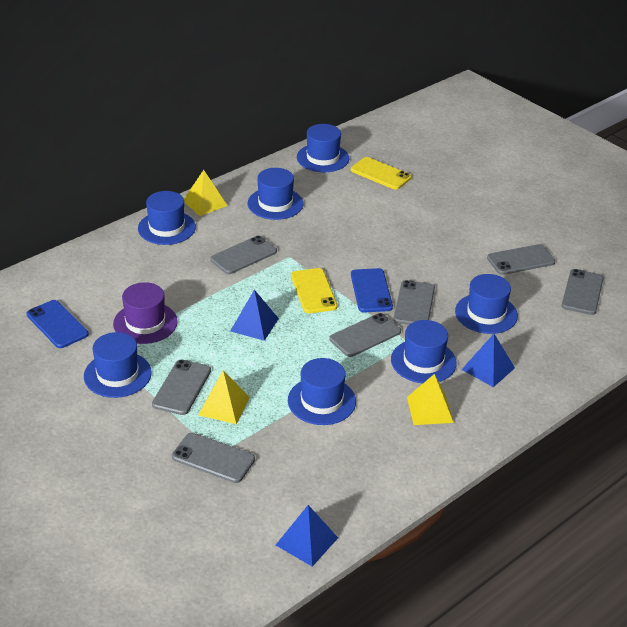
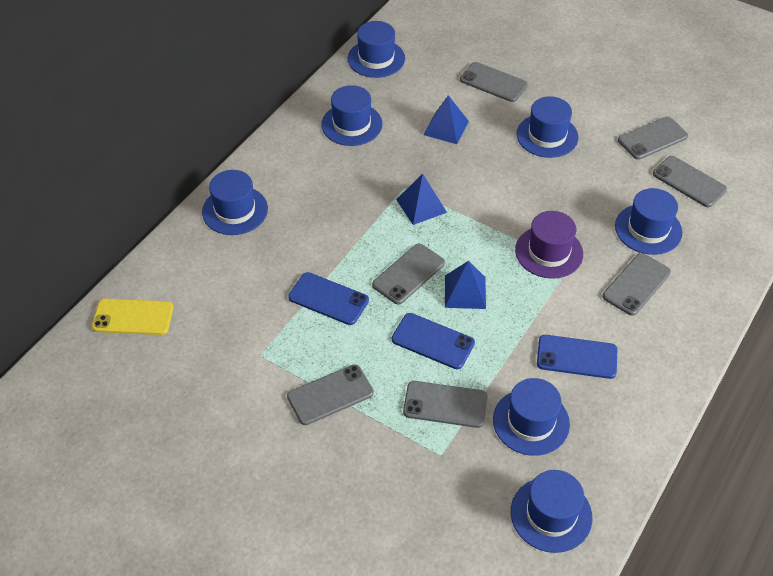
blue phone: [26,300,89,348] [351,268,393,313] = 2 -> [288,272,369,325] [392,313,475,369] [537,335,617,379] = 3
yellow phone: [291,268,338,313] [351,157,411,190] = 2 -> [92,298,173,335] = 1
yellow pyramid: [184,170,228,216] [198,370,250,424] [407,374,454,425] = 3 -> none = 0

